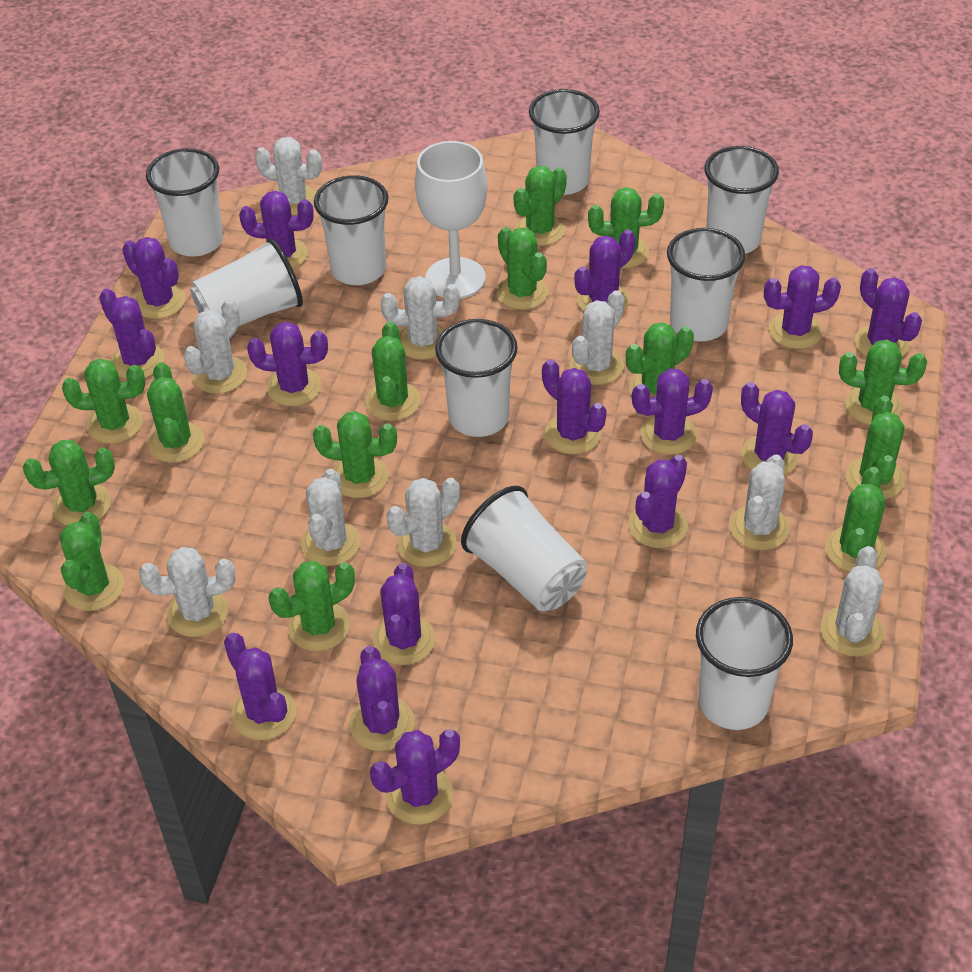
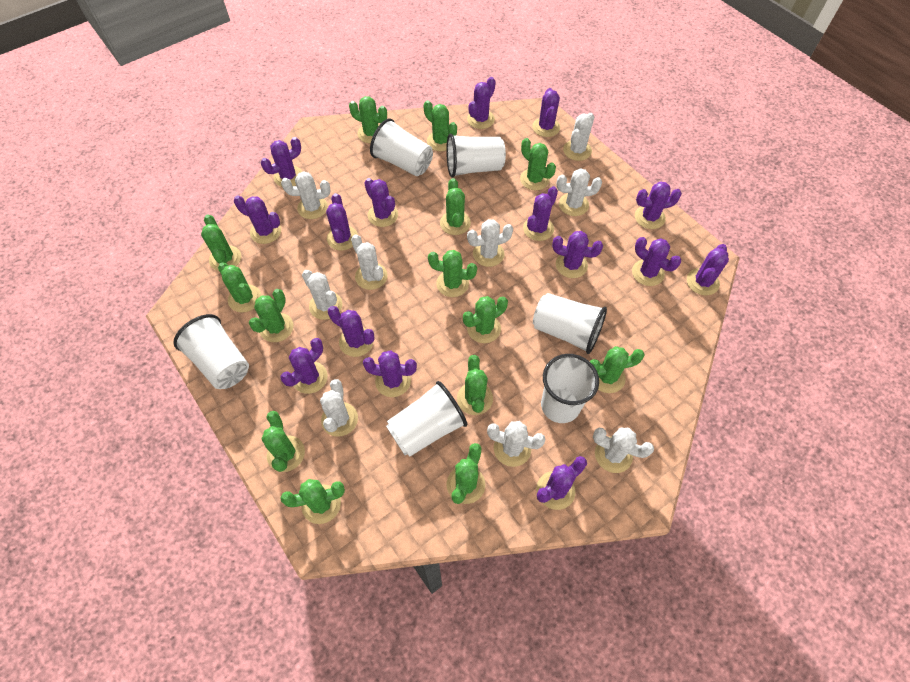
white cup: [146,148,223,257] [190,238,303,327] [314,175,389,285] [435,319,518,437] [461,486,587,611] [529,89,600,195] [667,228,745,341] [696,597,793,730] [704,146,779,254] = 9 -> [173,314,249,389] [370,119,433,176] [386,381,467,457] [446,134,506,178] [533,293,607,354] [541,354,599,423] = 6
white goblet: [415,141,488,299] = 1 -> none = 0

